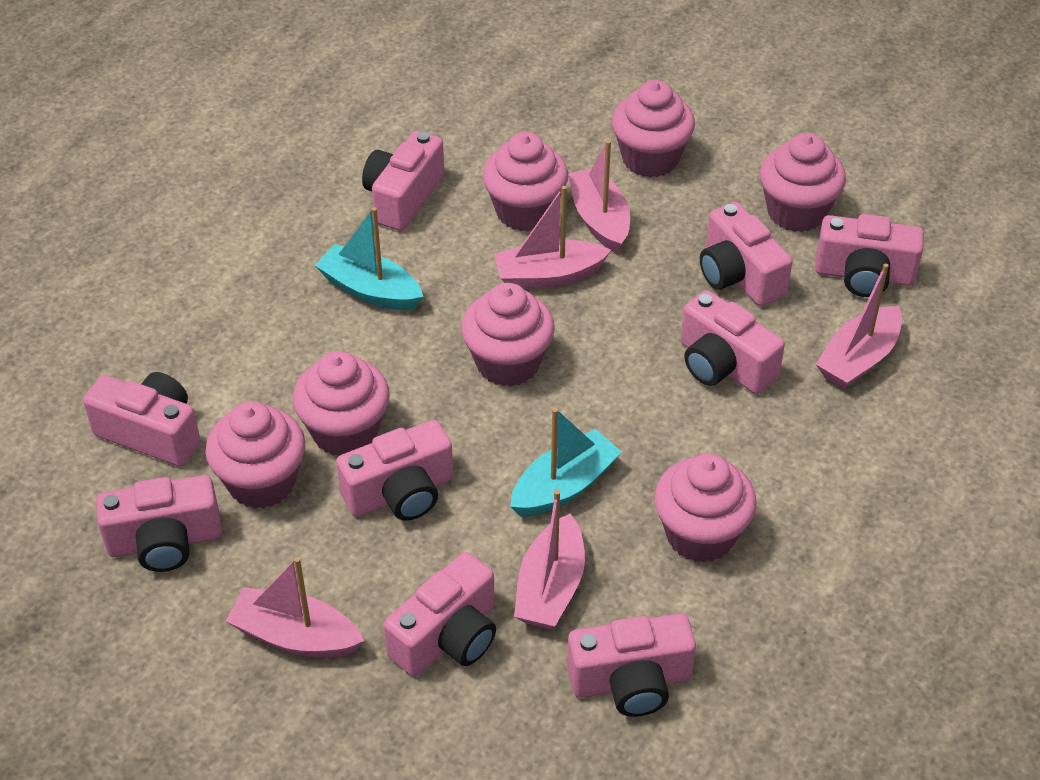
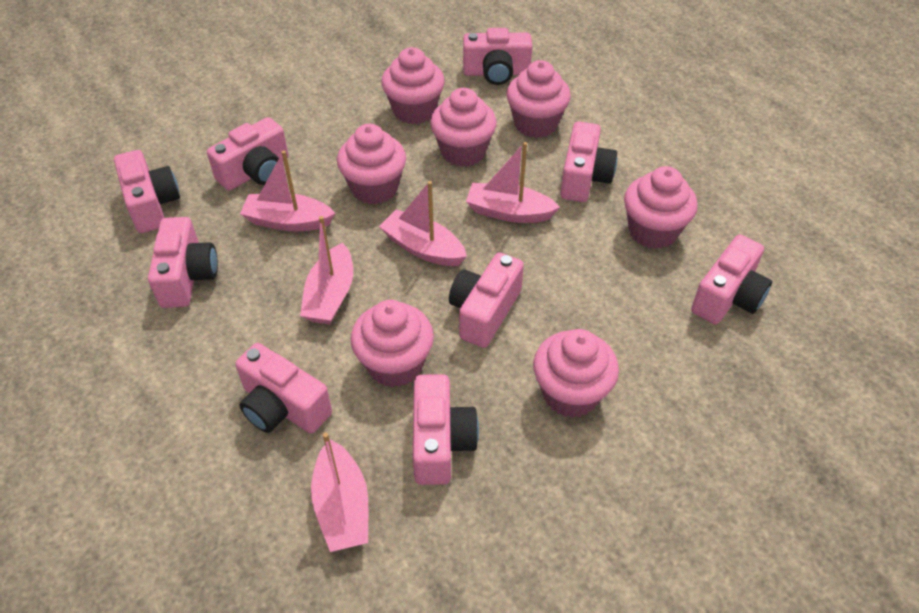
turquoise boat: [315,207,423,310] [510,408,622,517] = 2 -> none = 0

